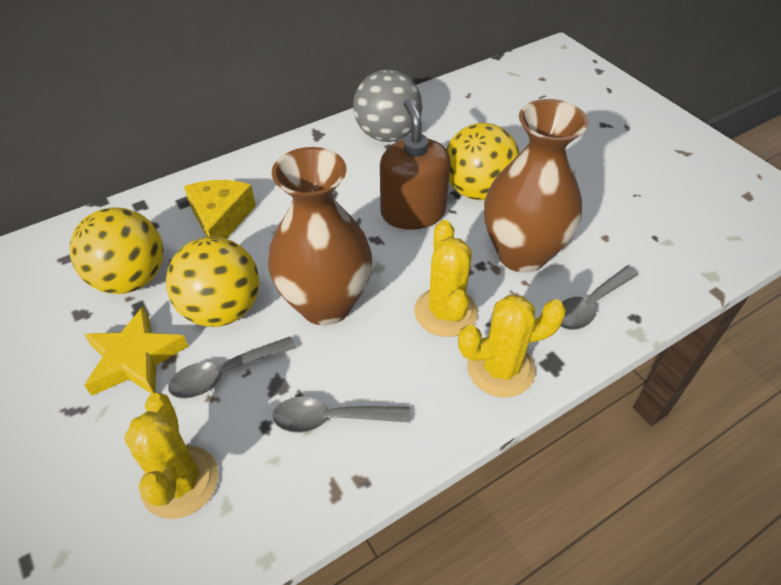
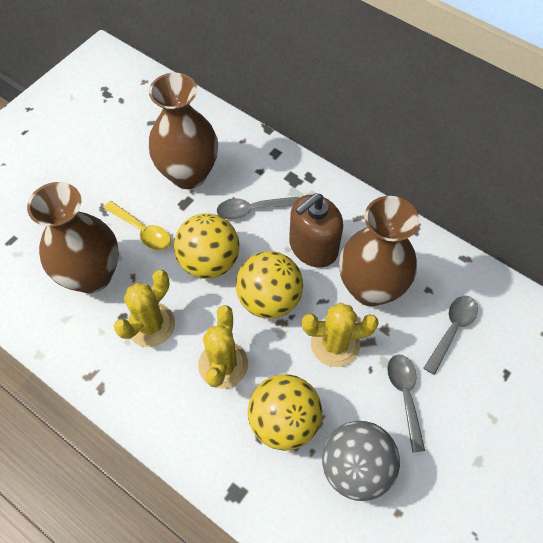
brown vase: [268,147,372,325] [484,99,589,273] = 2 -> [27,182,119,293] [148,73,218,189] [339,196,419,306] = 3
yellow cheese: [184,180,256,239] = 1 -> none = 0
yellow spoon: none = 0 -> [103,201,171,250] = 1
yellow star: [84,307,188,396] = 1 -> none = 0

